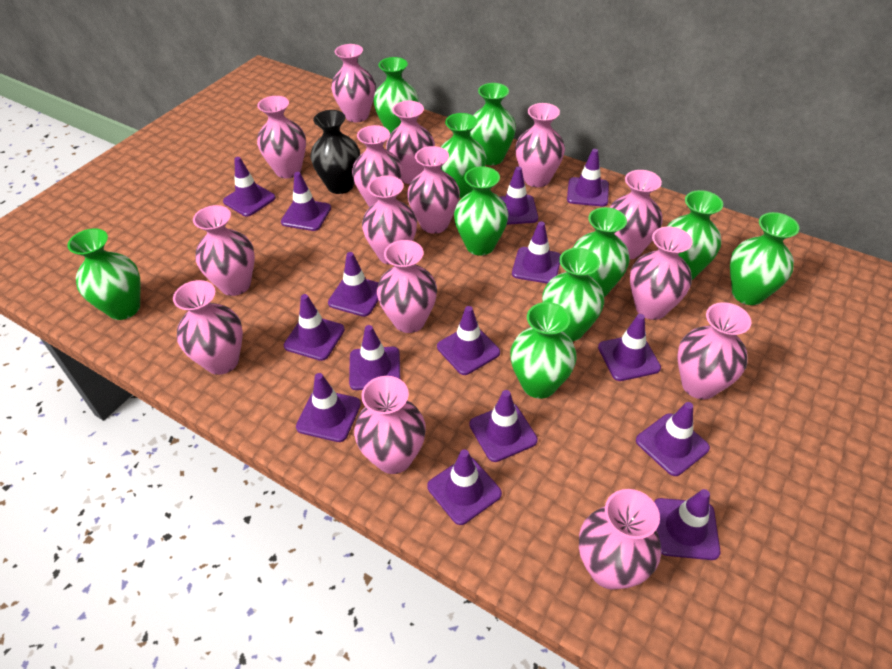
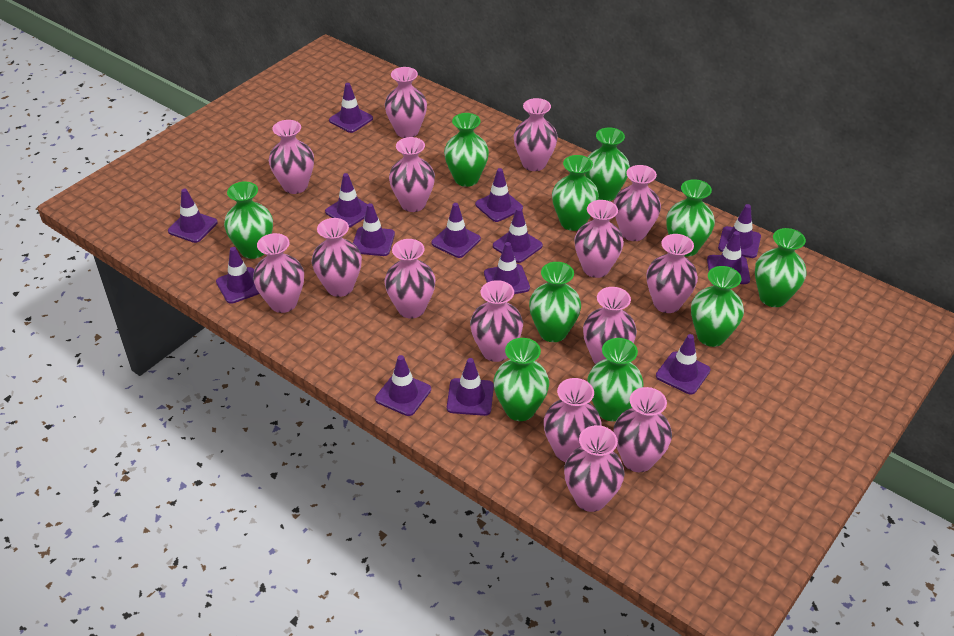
black vase: [310,110,360,194] = 1 -> none = 0
purple traffic cone: [223,157,276,217] [281,172,331,231] [284,294,345,361] [296,373,361,442] [328,252,379,317] [349,325,401,390] [427,449,502,525] [437,306,500,375] [469,390,538,462] [500,167,538,225] [512,221,561,284] [567,149,609,207] [598,314,661,381] [636,402,710,476] [654,489,721,560] = 15 -> [168,189,218,243] [216,247,260,304] [325,173,368,227] [329,83,373,133] [353,203,395,256] [375,355,431,416] [431,203,481,258] [447,358,494,416] [475,168,523,222] [484,242,530,294] [493,207,543,263] [656,334,710,394] [707,231,750,284] [718,204,761,258] = 14

